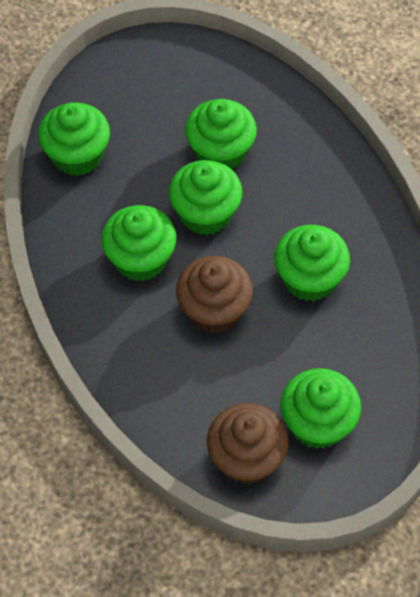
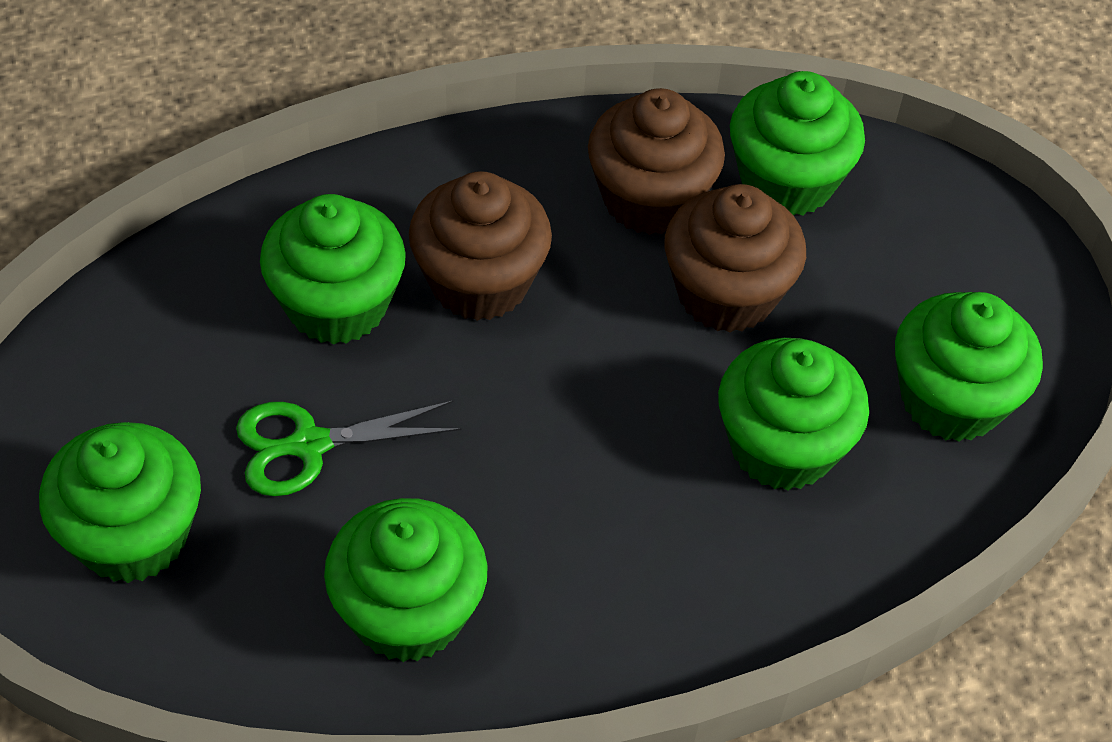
brown cupcake: [176,256,253,333] [207,403,289,484] = 2 -> [409,171,552,321] [588,88,725,235] [664,184,806,333] = 3
green scissors: none = 0 -> [236,400,461,496] = 1

